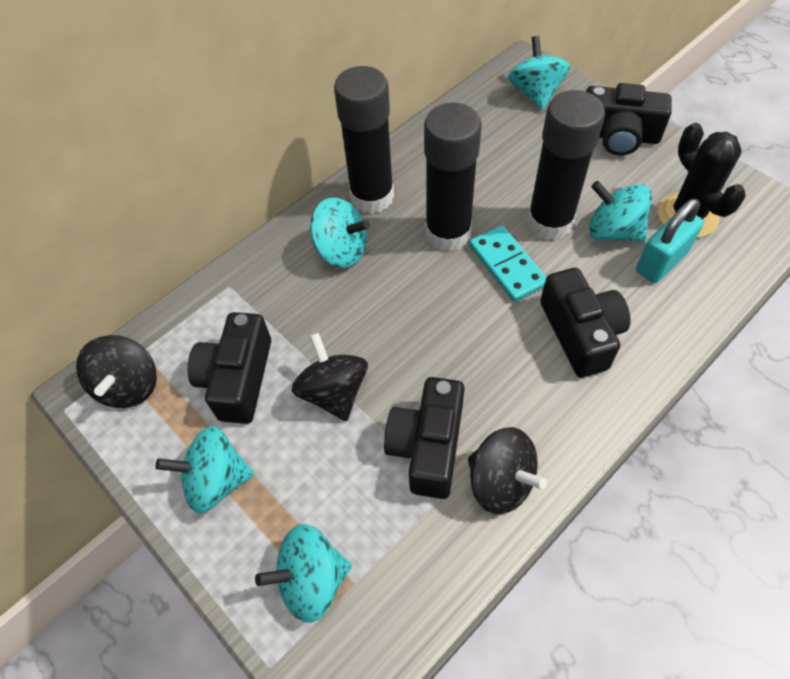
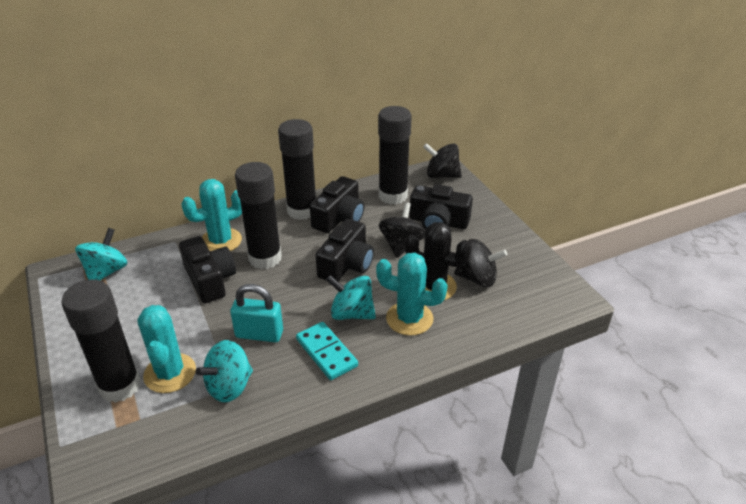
black glue stick: [334,66,394,214] [424,103,482,251] [527,90,605,240] = 3 -> [61,280,141,403] [235,162,282,269] [278,119,316,220] [378,106,412,204] = 4
turquoise cactus: none = 0 -> [138,305,196,393] [181,179,242,251] [376,253,448,336] = 3
turquoise spinning top: [156,426,254,514] [255,524,352,623] [310,198,370,268] [508,36,570,111] [589,181,652,242] = 5 -> [75,228,128,280] [196,340,253,402] [326,275,376,320] = 3

